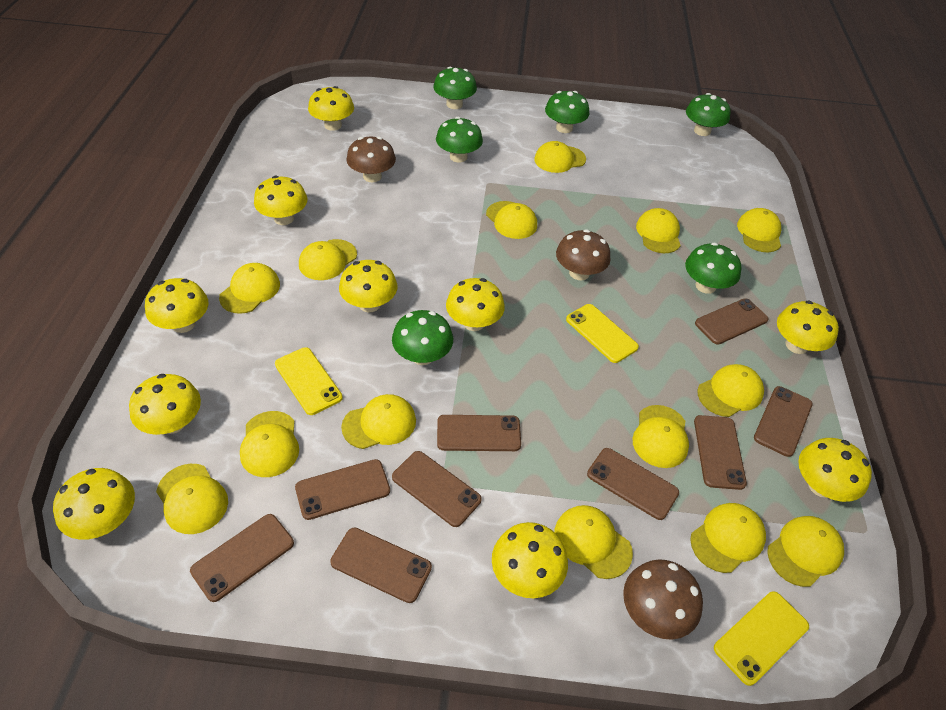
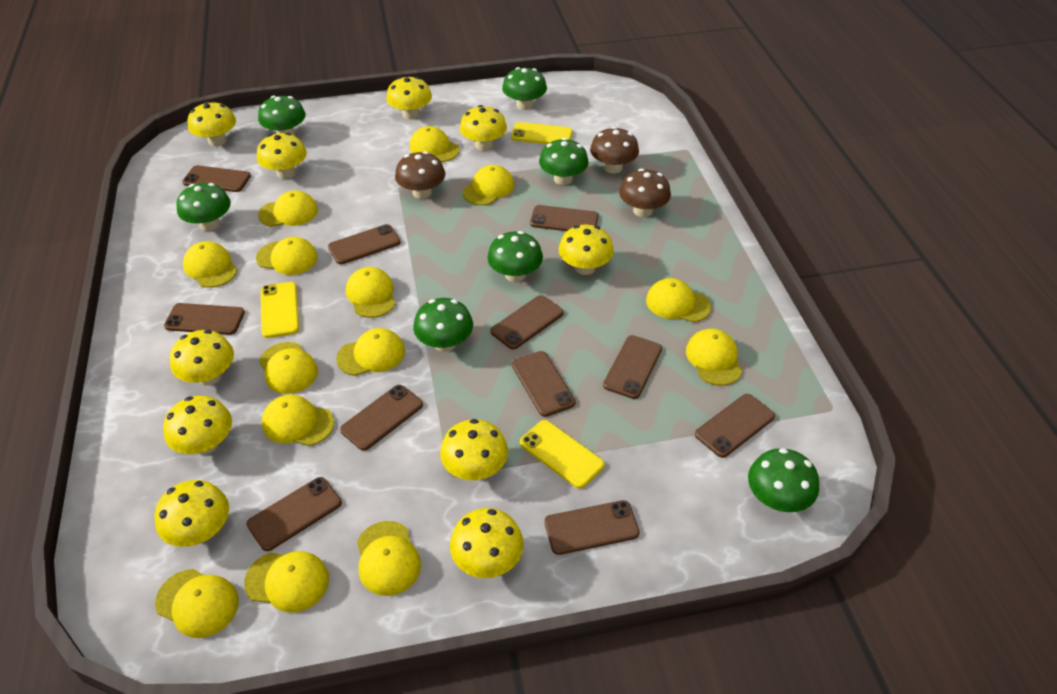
brown phone: [190,514,294,602] [295,459,390,520] [330,527,432,603] [392,451,482,527] [437,415,521,451] [587,448,679,520] [694,415,747,490] [695,298,769,345] [754,386,813,457] = 9 -> [164,303,245,335] [182,165,251,192] [246,477,342,551] [328,224,401,264] [340,385,423,451] [491,295,564,349] [512,351,576,417] [530,205,599,231] [544,500,640,555] [603,335,662,399] [695,394,775,458] = 11
green mushroom: [392,310,453,365] [433,67,477,109] [436,117,483,162] [545,91,589,133] [685,243,741,294] [686,93,731,136] = 6 -> [176,183,231,231] [258,96,306,135] [413,298,473,352] [487,231,543,282] [502,67,547,110] [539,138,589,185] [748,448,819,512] = 7

